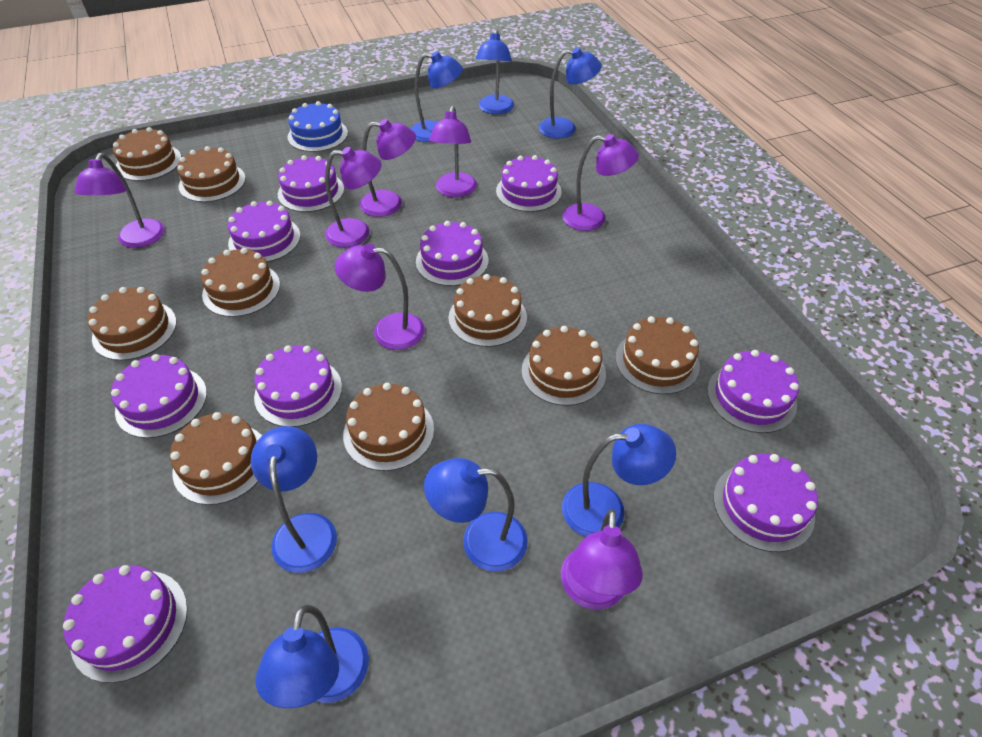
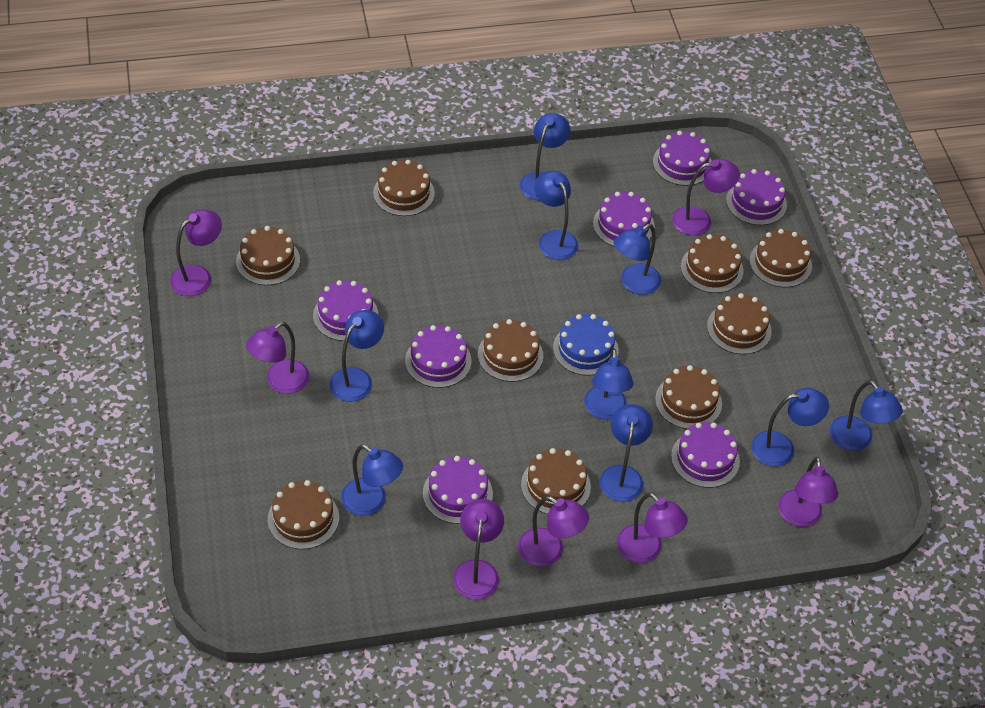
blue lamp: [251,426,337,573] [255,605,369,708] [411,51,463,142] [424,458,528,572] [476,29,514,114] [539,48,602,139] [562,424,676,537] = 7 -> [330,310,384,402] [341,445,403,516] [520,113,570,200] [534,171,578,260] [584,349,633,420] [600,404,653,502] [614,224,661,295] [751,388,829,466] [830,380,903,451] = 9
purple cake: [63,565,188,683] [111,354,207,438] [228,201,300,262] [254,345,342,427] [278,155,344,212] [416,221,489,286] [496,155,562,212] [707,350,799,433] [713,454,818,552] = 9 -> [313,280,378,341] [405,325,472,388] [423,456,493,524] [593,192,655,247] [653,131,712,186] [671,422,740,488] [726,169,787,225] = 7

